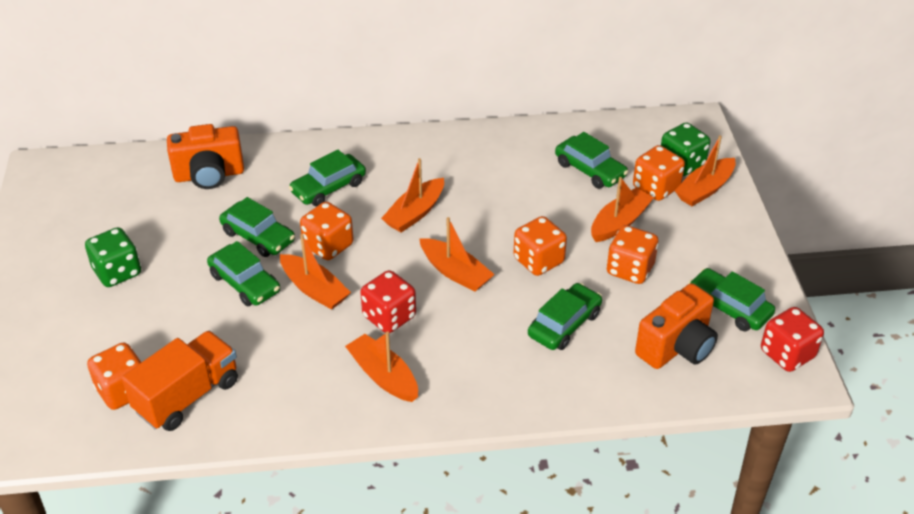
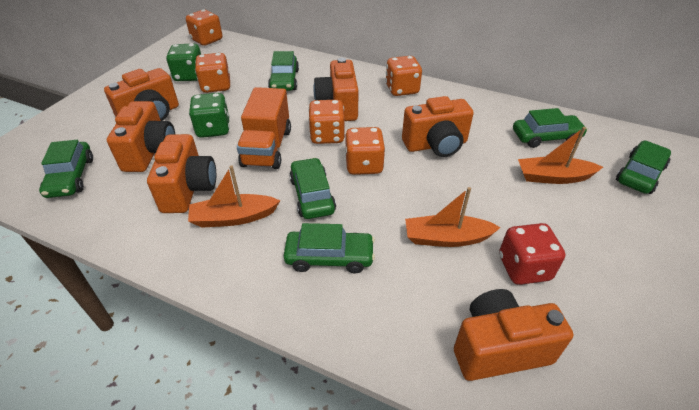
orange boat: [280,234,351,310] [345,331,418,402] [381,158,444,233] [419,217,495,292] [591,177,654,242] [675,135,736,206] = 6 -> [188,165,280,228] [405,187,501,247] [518,127,603,184] = 3
orange camera: [167,124,244,189] [635,283,718,369] = 2 -> [104,68,179,121] [107,101,175,172] [147,134,216,213] [314,58,359,121] [402,96,474,157] [454,289,574,381] = 6
red dice: [360,270,416,333] [761,307,824,372] = 2 -> [499,223,565,285] = 1

